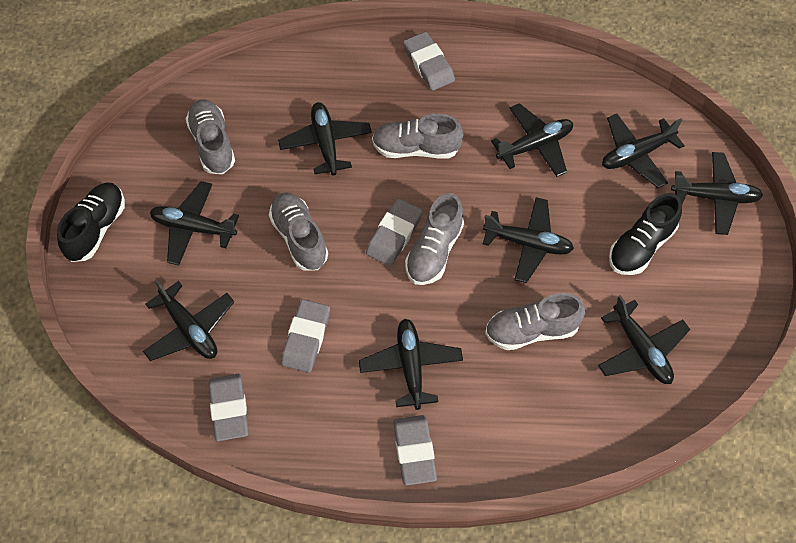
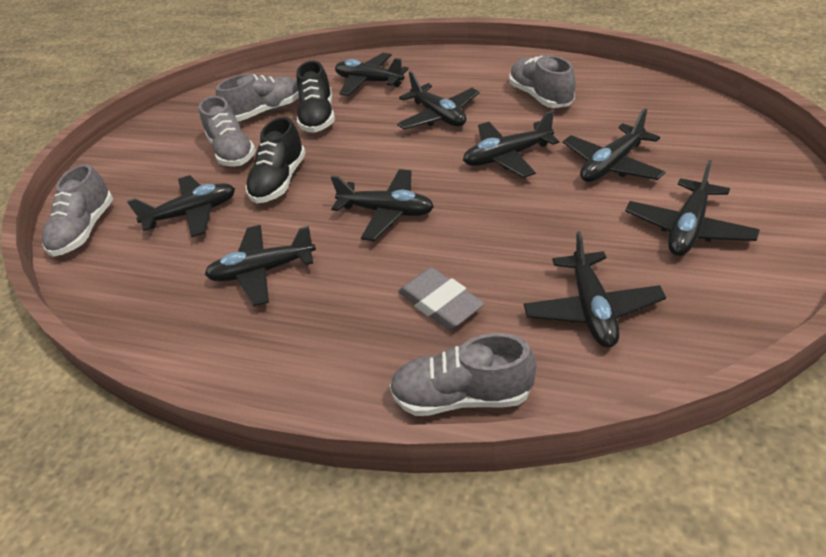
grey eraser: [208,374,249,441] [281,299,330,373] [366,199,422,266] [393,415,437,485] [403,32,455,91] = 5 -> [398,267,484,329] = 1

